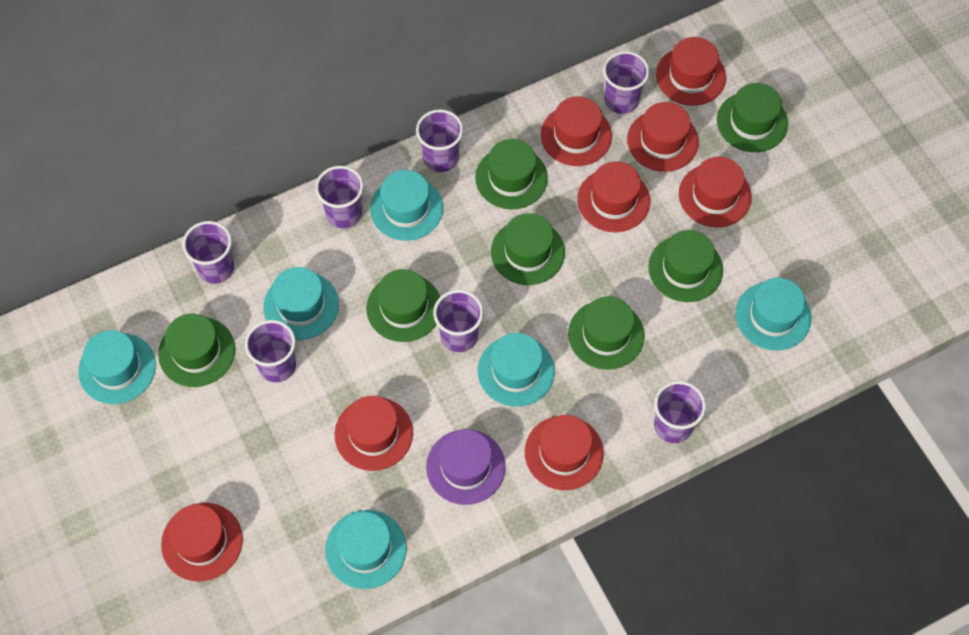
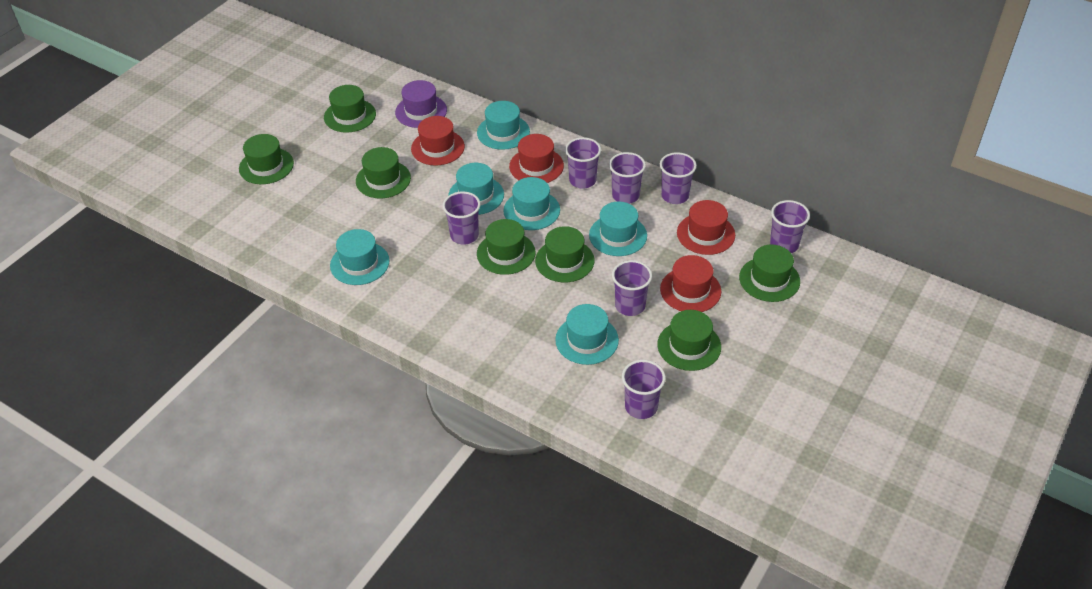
red hat: [161,503,243,581] [335,396,413,471] [525,415,604,490] [541,96,612,166] [577,161,650,232] [627,102,699,172] [656,37,726,106] [679,157,752,228] = 8 -> [411,116,465,166] [509,134,564,183] [660,255,721,312] [677,200,735,255] = 4

